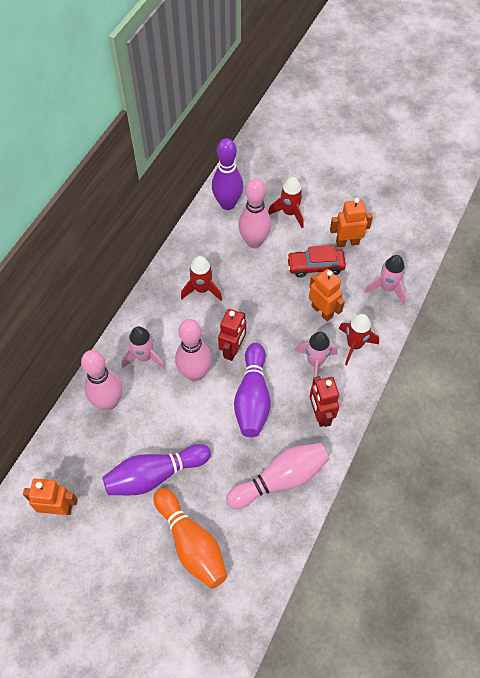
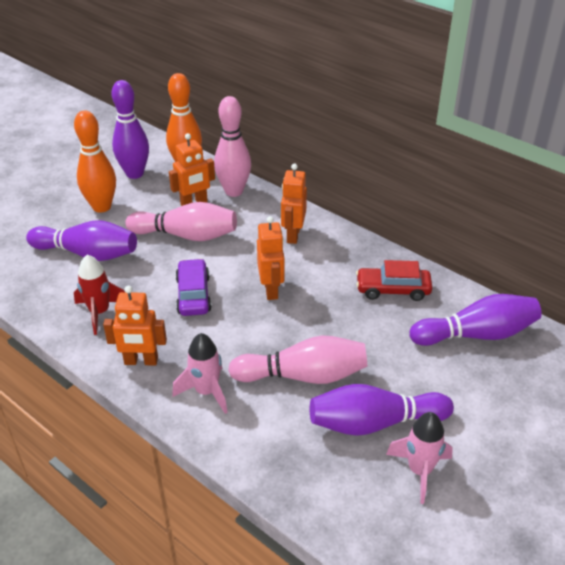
orange bowling pin: [154,488,227,589] = 1 -> [74,111,116,213] [166,73,202,162] = 2
orange robot: [23,479,78,515] [309,269,345,321] [330,198,373,247] = 3 -> [103,285,167,365] [169,133,215,206] [257,216,285,300] [281,163,307,244] = 4
pink bowling pin: [81,350,122,410] [175,319,212,381] [226,443,329,509] [238,178,271,248] = 4 -> [125,202,237,241] [214,96,251,197] [228,336,367,384] = 3
pink rocket: [122,326,165,370] [294,332,338,377] [364,255,406,304] = 3 -> [172,333,228,414] [386,412,453,504] = 2
purple bowling pin: [103,444,211,495] [212,138,243,210] [234,343,271,437] = 3 -> [26,220,137,261] [112,80,149,179] [310,384,454,436] [410,294,542,346] = 4
purple car: none = 0 -> [175,259,212,316] = 1
red robot: [218,309,246,361] [310,376,339,427] = 2 -> none = 0
red rocket: [181,256,222,301] [268,177,303,228] [339,314,379,365] = 3 -> [74,255,125,335] = 1

